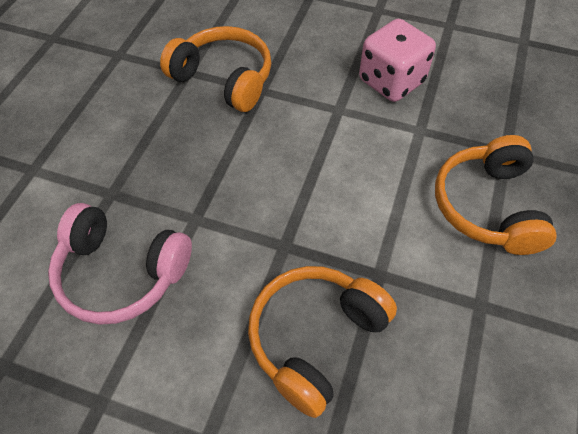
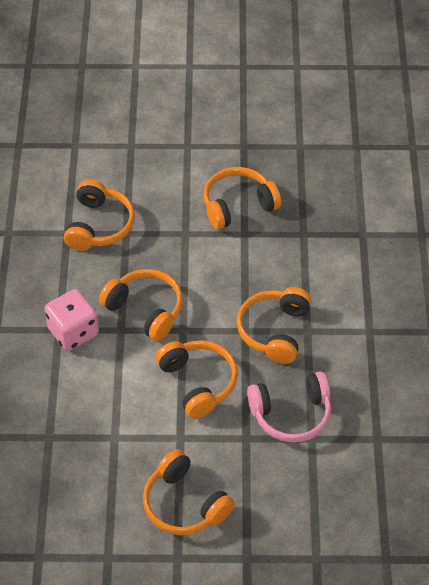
orange headphones: [160,26,271,112] [248,266,397,418] [435,135,557,255] = 3 -> [64,179,135,251] [99,269,183,341] [143,449,235,535] [155,341,238,419] [203,167,281,230] [237,287,312,364] = 6

